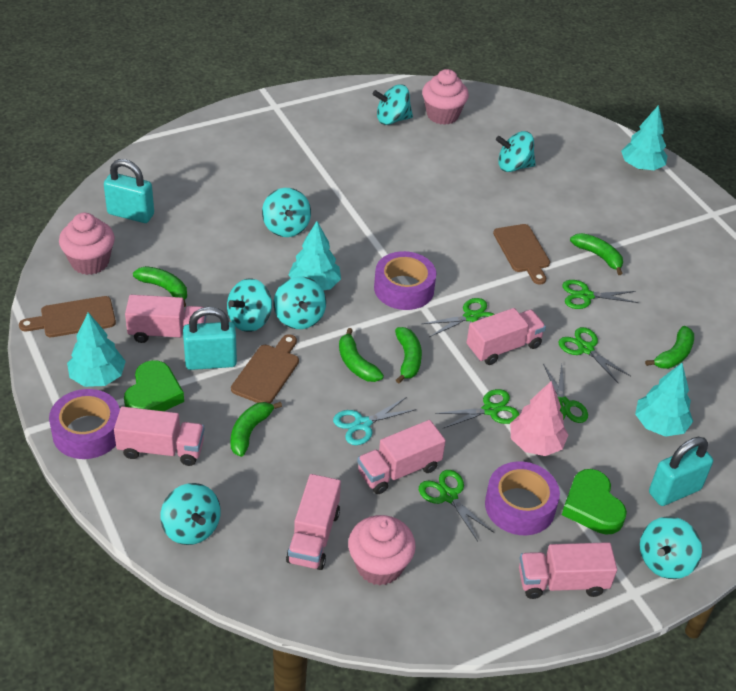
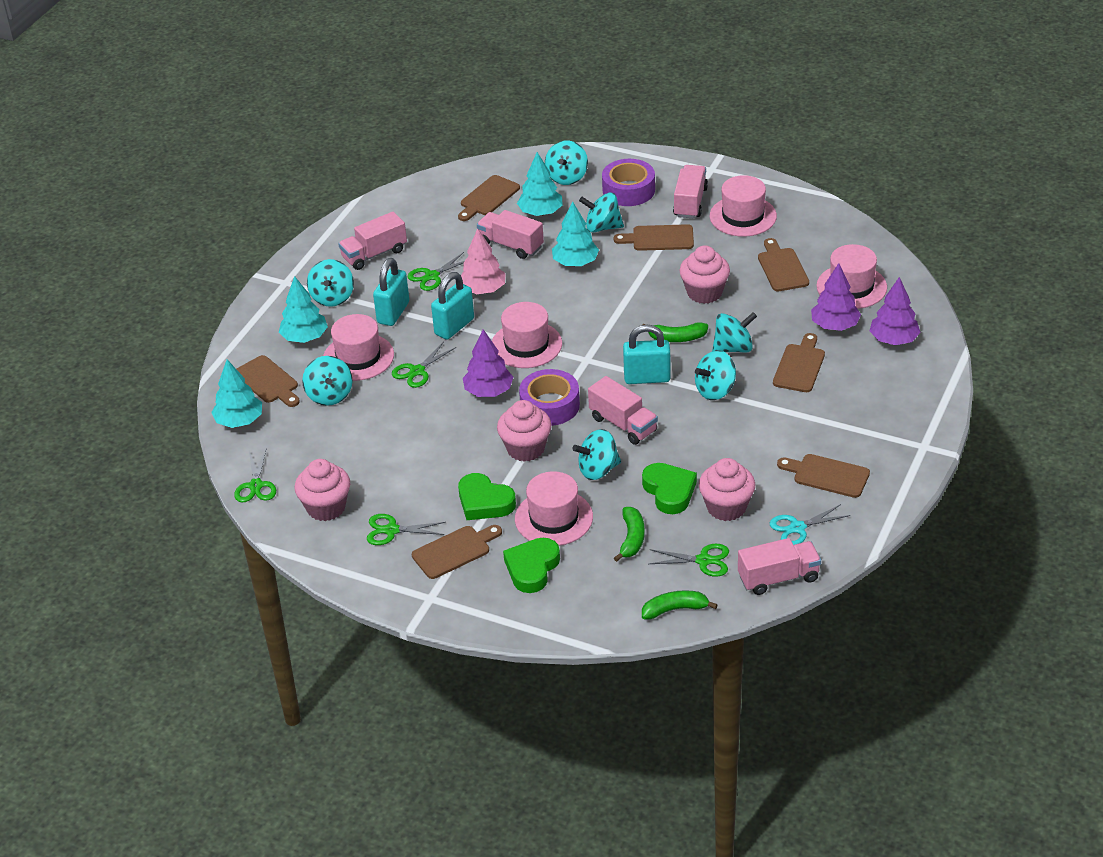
brown cutting board: [19,296,116,337] [231,334,299,404] [493,224,550,284] = 3 -> [237,355,300,407] [412,525,502,579] [458,175,520,221] [614,224,694,251] [758,238,809,291] [773,333,825,392] [777,454,870,498] = 7
green banana: [133,266,187,307] [231,402,282,457] [339,328,384,382] [395,327,422,383] [570,233,623,275] [645,326,694,369] = 6 -> [614,507,645,562] [642,590,717,620] [643,322,708,342] = 3
green heart: [124,360,184,411] [562,469,627,535] = 2 -> [458,473,516,520] [503,538,560,593] [642,463,697,514] = 3
green scissors: [419,470,494,541] [422,298,494,337] [435,389,520,429] [543,364,588,423] [559,327,631,384] [562,280,638,309] = 6 -> [234,448,276,503] [367,514,446,545] [392,342,456,388] [408,252,464,291] [649,544,729,577] = 5
pink cupcake: [59,213,115,275] [348,515,416,585] [422,69,469,125] = 3 -> [295,459,350,521] [497,400,552,462] [679,246,730,304] [699,458,756,521] = 4
pink hat: none = 0 -> [323,314,394,381] [492,302,562,368] [515,471,593,546] [710,175,777,237] [816,244,887,309] = 5
pink truck: [114,407,204,466] [125,295,207,343] [286,474,341,570] [357,420,446,494] [467,308,546,365] [519,542,617,599] = 6 -> [338,212,407,270] [477,210,544,259] [588,376,658,445] [673,165,708,218] [738,538,821,595] = 5
purple tape: [49,389,120,459] [374,251,436,310] [485,461,560,535] = 3 -> [519,369,580,426] [602,159,655,206] = 2
purple tree: none = 0 -> [463,329,513,397] [811,263,861,331] [870,277,921,345] = 3

